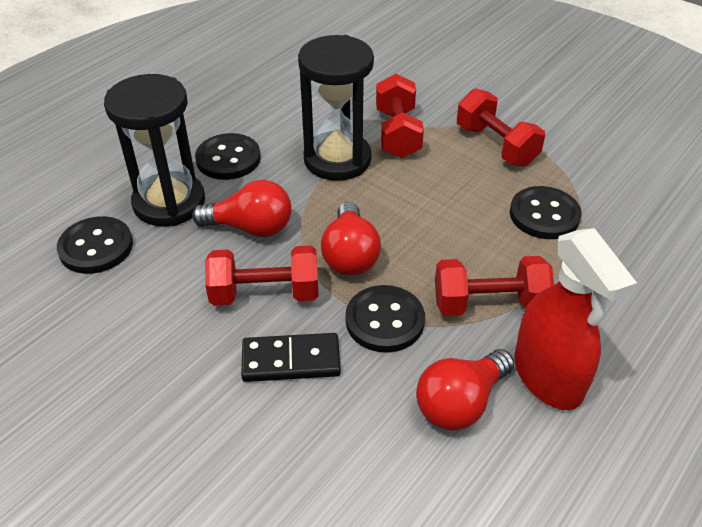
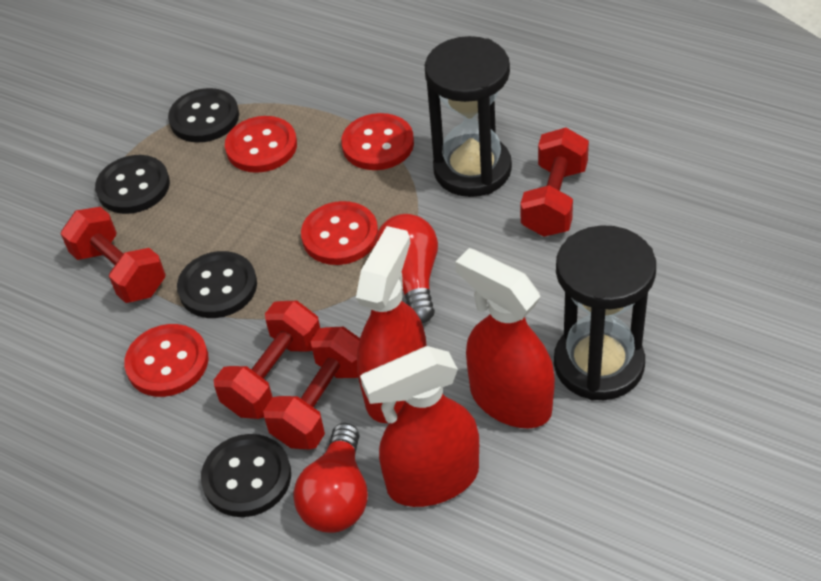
black domino: [241,333,341,382] = 1 -> none = 0
red button: none = 0 -> [124,324,209,397] [225,116,297,173] [301,201,378,265] [341,113,414,170] = 4
red light bulb: [192,180,292,237] [321,202,381,276] [416,349,514,431] = 3 -> [293,423,368,533] [374,214,438,323] = 2
red spray bottle: [514,228,637,410] = 1 -> [356,226,427,423] [360,346,479,507] [455,248,555,428] = 3

